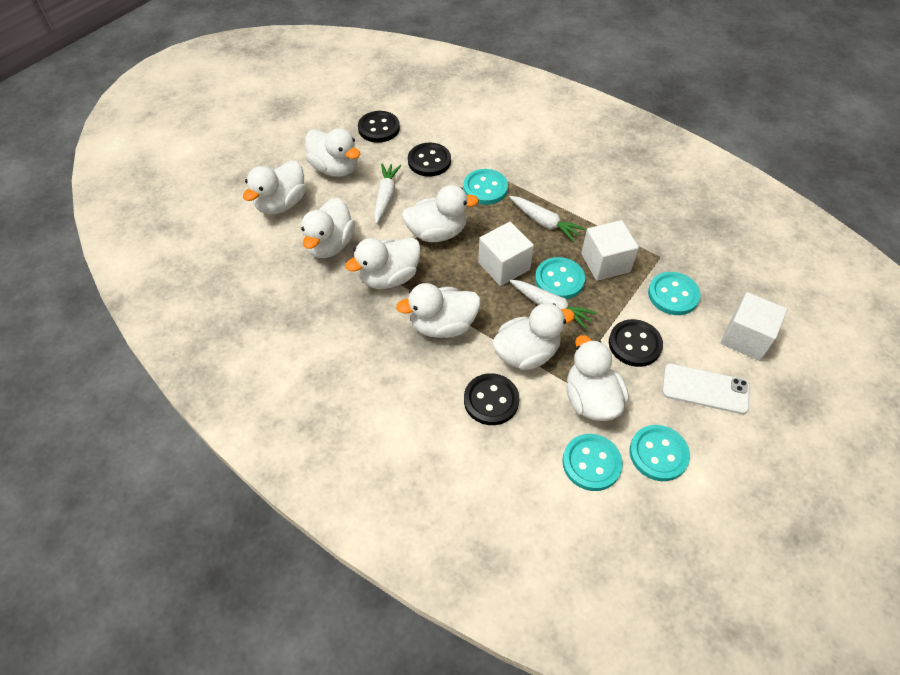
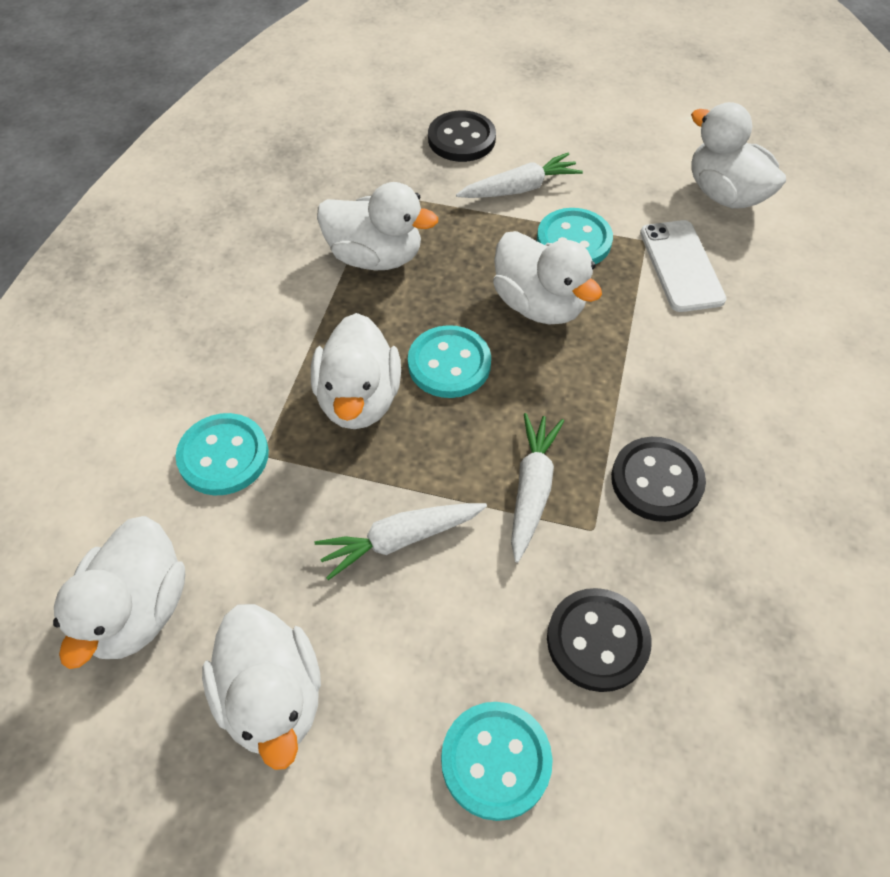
black button: [358,111,400,143] [408,143,451,177] [464,373,519,425] [609,319,663,367] = 4 -> [428,111,496,162] [547,588,652,692] [611,437,706,522] = 3
turquoise button: [463,169,508,205] [535,257,585,299] [562,434,623,491] [629,425,690,481] [648,272,701,315] = 5 -> [176,413,269,495] [408,325,491,398] [441,702,553,821] [537,208,613,264] = 4
white cube: [478,222,534,286] [581,220,639,281] [721,292,787,361] = 3 -> none = 0
white duck: [243,161,306,214] [301,198,355,258] [305,128,360,177] [345,238,421,289] [396,283,481,338] [402,185,479,242] [492,303,575,370] [566,335,629,421] = 8 -> [53,516,185,669] [202,604,321,770] [311,313,401,429] [317,182,438,270] [493,231,602,324] [691,102,786,208] = 6

